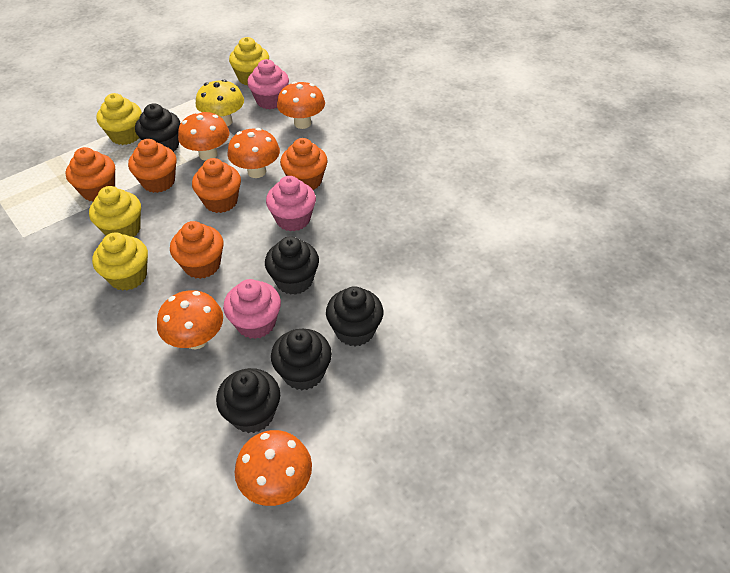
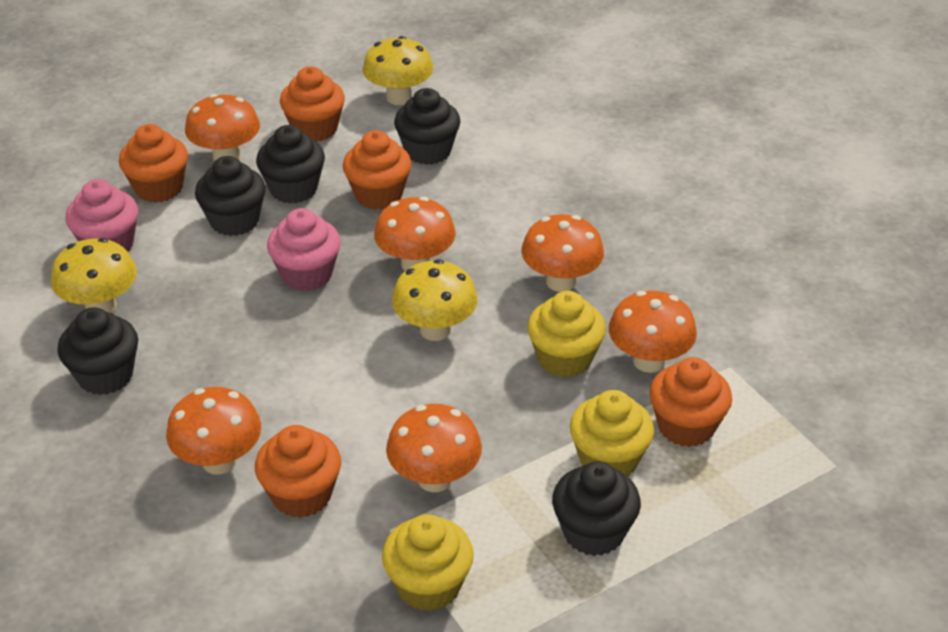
orange mushroom: [157,290,223,349] [178,111,229,161] [228,128,280,178] [235,430,312,506] [277,81,325,129] = 5 -> [166,387,261,474] [185,94,260,162] [374,197,456,271] [386,404,482,492] [521,214,604,292] [609,291,697,373] = 6
pink cupcake: [223,279,281,339] [247,59,289,109] [266,176,316,231] = 3 -> [66,179,138,251] [267,208,341,291] = 2
yellow cupcake: [89,186,141,237] [92,233,148,291] [96,93,142,145] [229,37,269,85] = 4 -> [382,514,474,612] [527,291,606,378] [570,390,654,476] = 3
yellow mushroom: [196,80,244,126] = 1 -> [51,238,137,313] [363,36,433,105] [392,259,478,341] = 3

